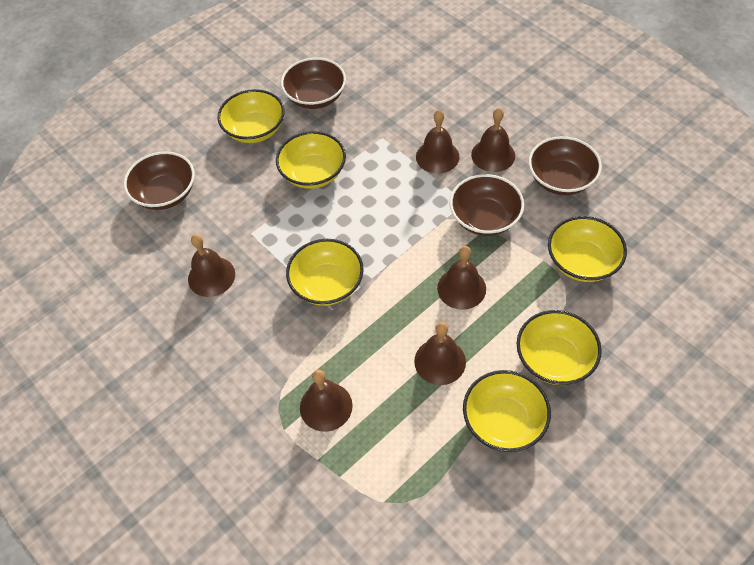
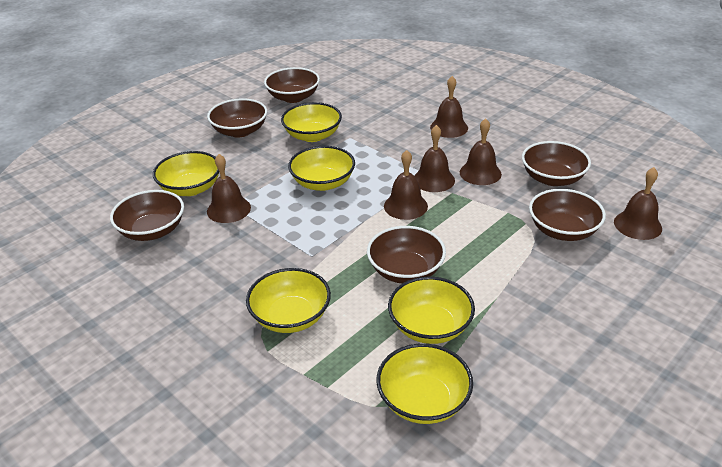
brown bowl: [124,151,195,210] [281,57,346,109] [450,174,524,236] [529,136,602,195] = 4 -> [110,190,184,241] [207,98,267,138] [264,67,320,103] [367,226,446,283] [522,141,591,186] [529,189,606,241] = 6

